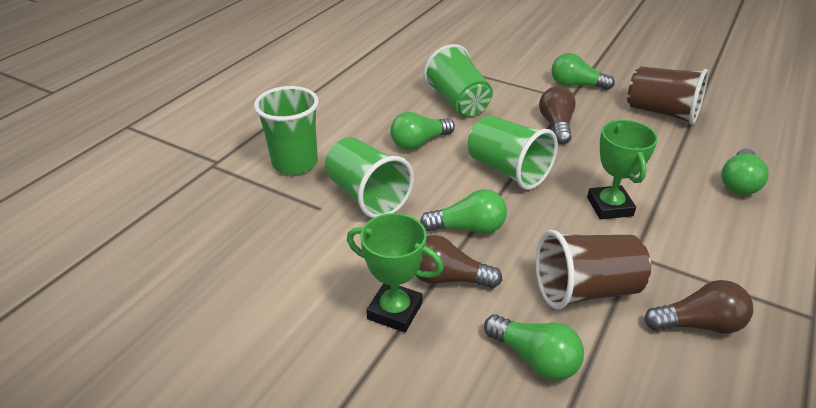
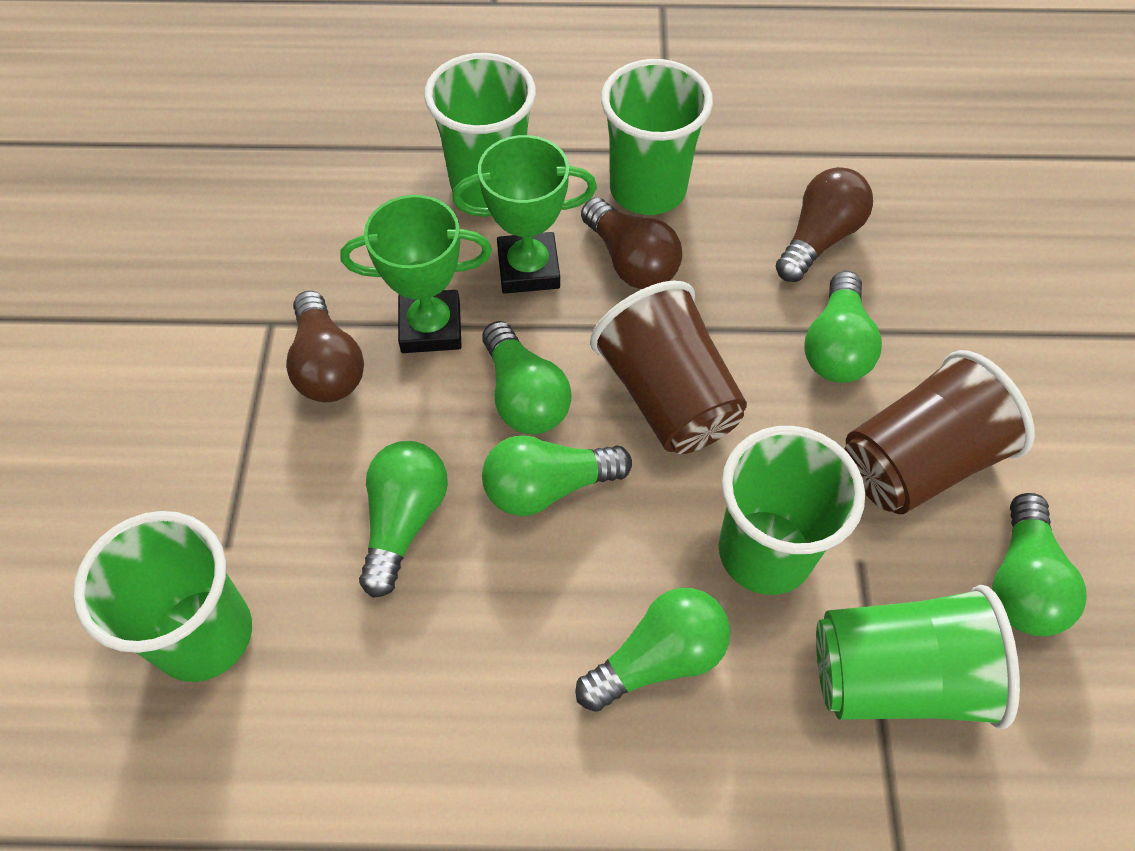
green cup: [254,86,319,175] [325,137,414,218] [423,44,493,117] [468,115,558,190] = 4 -> [73,511,252,682] [424,53,536,208] [601,59,713,215] [719,426,865,595] [816,585,1020,729] = 5
green light bulb: [390,112,455,150] [420,189,507,234] [484,314,584,380] [552,53,615,90] [722,149,769,195] = 5 -> [359,441,448,598] [482,321,571,435] [482,435,632,516] [575,588,730,712] [805,271,882,383] [992,493,1087,636] = 6

